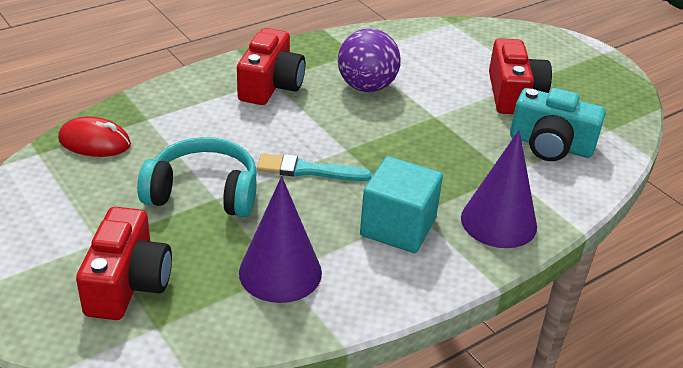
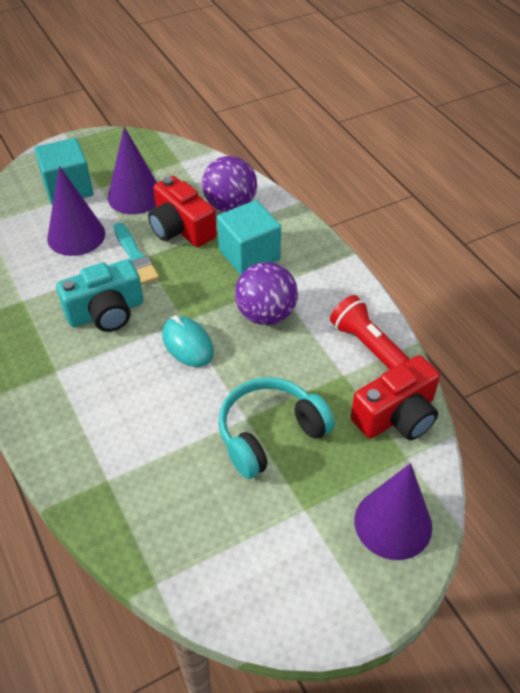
purple ball: [338,29,401,92] = 1 -> [202,156,257,212] [235,262,298,325] = 2
purple cone: [239,176,322,303] [461,130,537,248] = 2 -> [47,166,105,256] [108,127,157,214] [354,463,432,560] = 3
red camera: [76,207,172,320] [237,28,305,105] [489,38,552,114] = 3 -> [148,176,217,247] [351,355,440,440] = 2
red flashlight: none = 0 -> [330,295,410,369] = 1
red mouse: [58,116,131,157] = 1 -> none = 0
turquoise cube: [360,156,443,253] = 1 -> [34,138,93,205] [217,200,281,275] = 2
turquoise mouse: none = 0 -> [162,315,214,367] = 1

